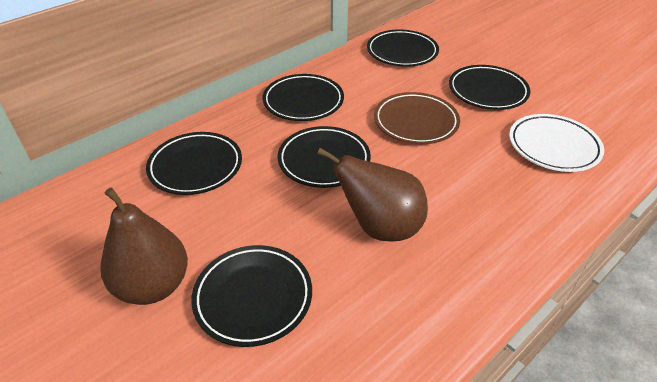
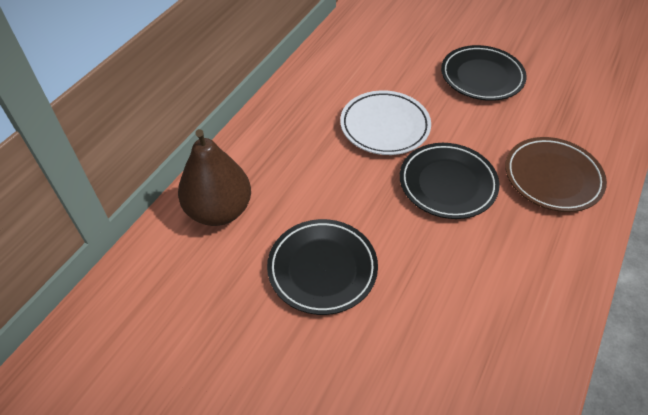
black plate: [146,132,242,195] [191,245,312,347] [263,74,344,121] [278,126,371,188] [367,29,439,67] [449,65,531,110] = 6 -> [267,219,378,315] [400,143,500,219] [441,45,527,101] = 3
brown pear: [101,187,188,305] [317,148,428,242] = 2 -> [178,129,251,226] = 1

